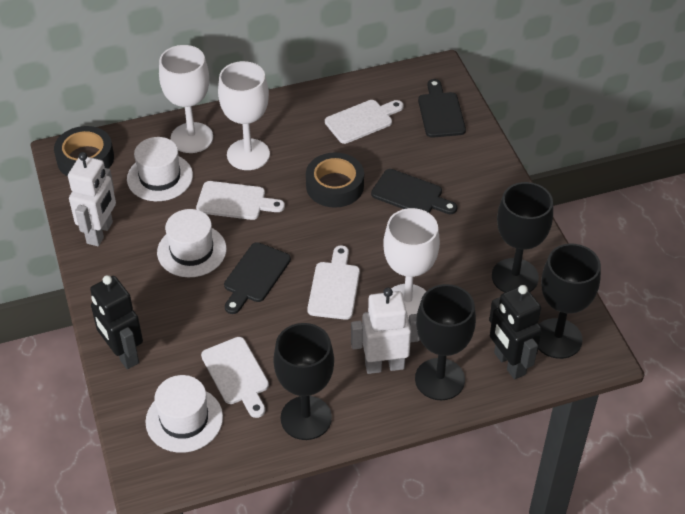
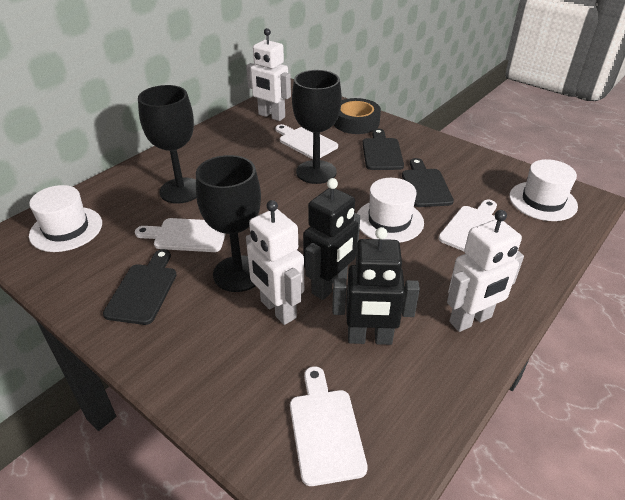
black goblet: [273,323,334,440] [415,284,476,400] [492,182,553,293] [538,244,601,359] = 4 -> [138,85,196,204] [196,155,261,292] [292,70,342,184] = 3
black tape: [54,126,114,176] [306,153,364,208] = 2 -> [334,98,381,134] = 1
white goblet: [159,45,213,153] [218,61,270,170] [383,208,440,319] = 3 -> none = 0
white robot: [68,152,116,246] [351,287,420,374] = 2 -> [246,28,291,121] [246,200,304,325] [447,210,524,332] = 3

